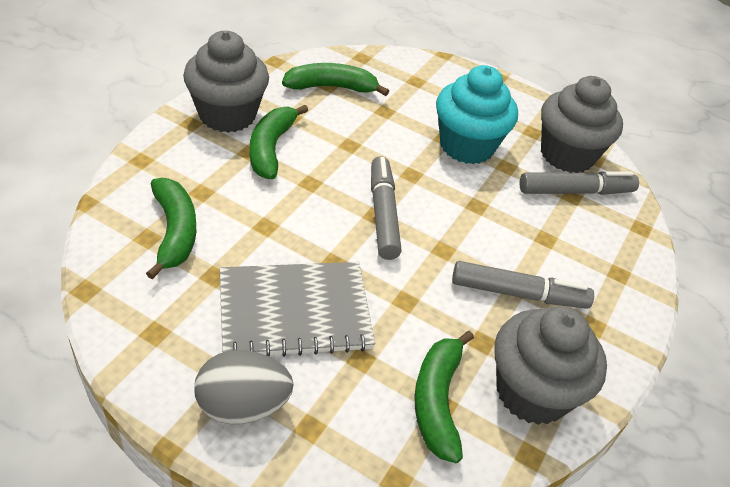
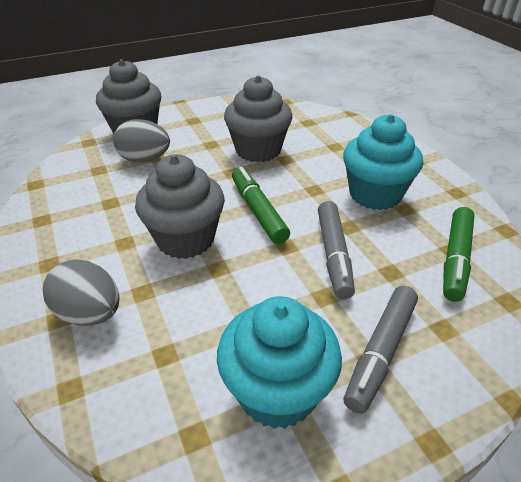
green banana: [146,178,196,279] [250,105,308,179] [282,63,389,96] [414,331,474,463] = 4 -> none = 0
green marker: none = 0 -> [232,167,290,244] [443,207,475,302] = 2
grey egg: [194,350,294,424] = 1 -> [43,259,119,326] [113,119,170,163] = 2
grey marker: [371,156,402,260] [452,261,594,309] [519,171,639,195] = 3 -> [318,201,355,299] [344,286,418,414] = 2
grey notebook: [220,262,375,357] = 1 -> none = 0
turquoise cupcake: [436,65,518,164] = 1 -> [217,296,342,429] [343,114,423,210] = 2

